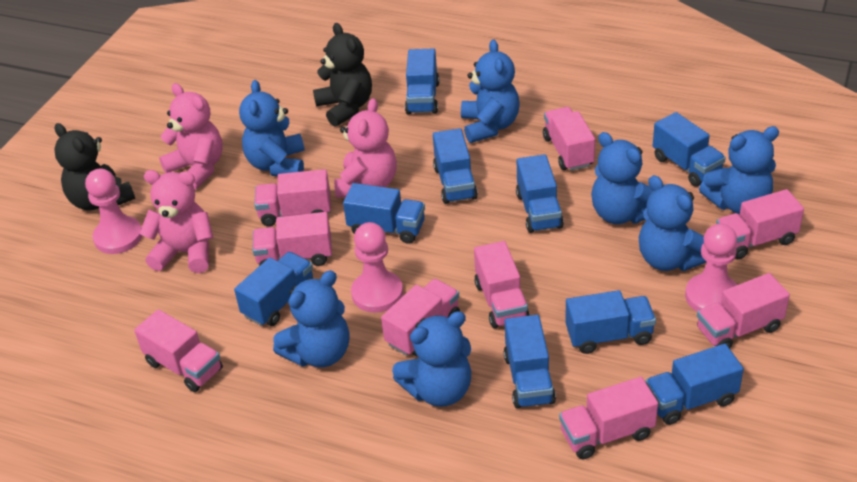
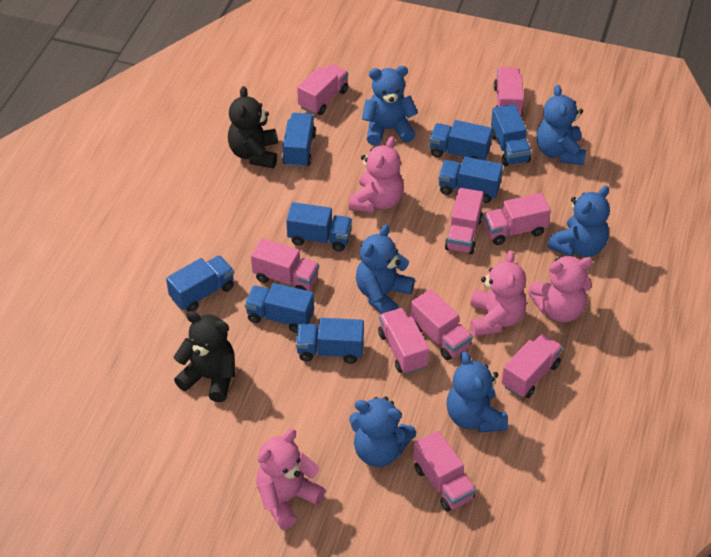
blue teddy bear: [239,80,305,176] [273,270,350,367] [392,311,471,407] [461,39,520,143] [591,132,653,224] [639,175,707,271] [699,126,779,214] = 7 -> [349,396,416,467] [356,225,415,313] [362,66,418,146] [447,352,508,433] [536,85,586,165] [548,186,610,257] = 6
blue truck: [234,252,313,326] [343,183,425,244] [405,49,439,114] [433,128,478,204] [504,315,556,408] [516,154,564,233] [565,290,656,354] [645,344,744,425] [653,112,726,187] = 9 -> [166,255,234,312] [245,283,314,333] [282,113,316,167] [286,202,352,251] [296,318,364,364] [429,120,493,160] [438,157,503,203] [491,104,531,166] = 8
pink pawn: [85,168,142,254] [351,222,403,313] [685,224,737,311] = 3 -> none = 0
pink teddy bear: [139,170,213,273] [159,83,223,190] [334,98,397,198] = 3 -> [256,429,325,529] [349,136,404,213] [470,250,526,337] [528,256,593,322] = 4

